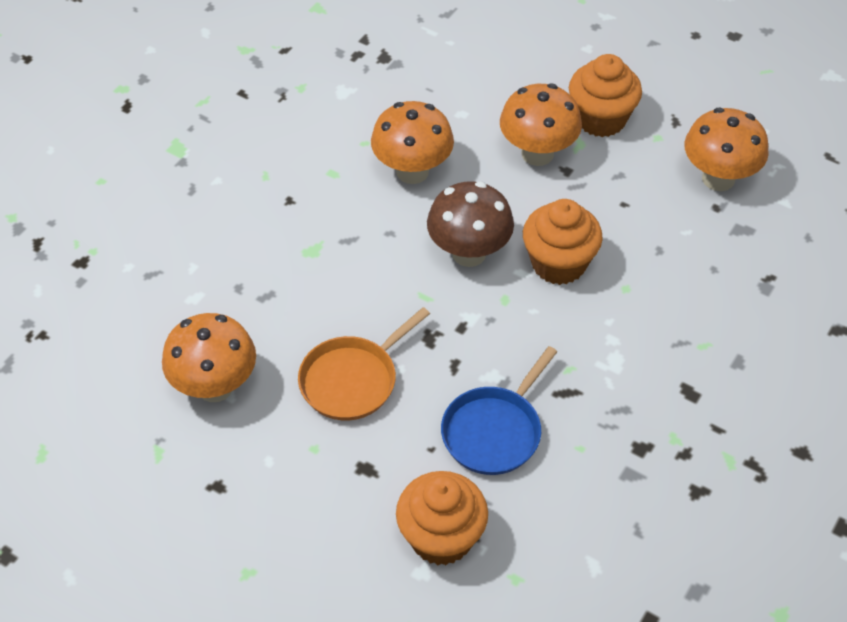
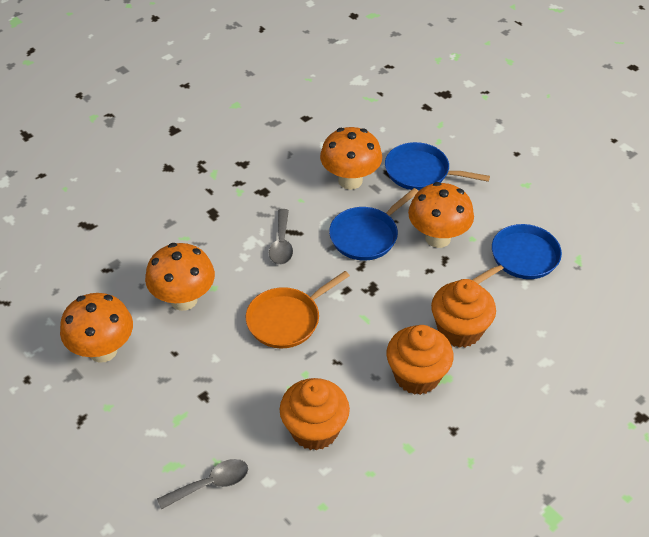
blue pan: [441,346,557,475] = 1 -> [329,188,418,261] [385,142,490,191] [472,224,562,284] = 3
brown mushroom: [427,181,514,267] = 1 -> none = 0
grey spoon: none = 0 -> [157,459,248,510] [269,209,293,265] = 2

